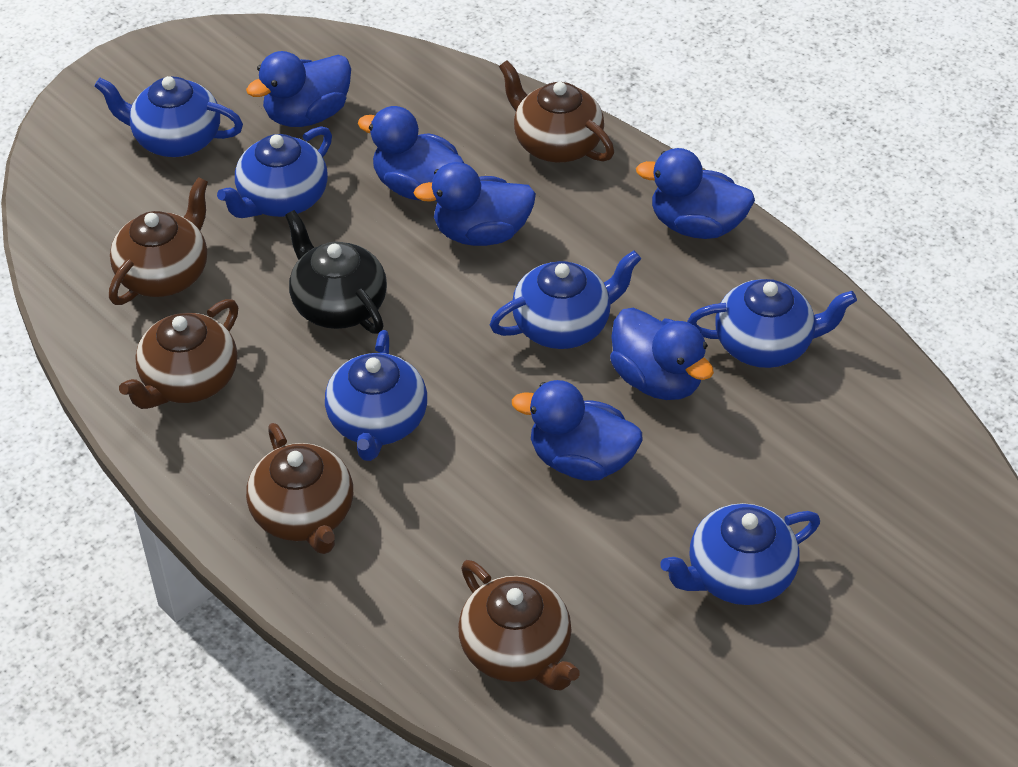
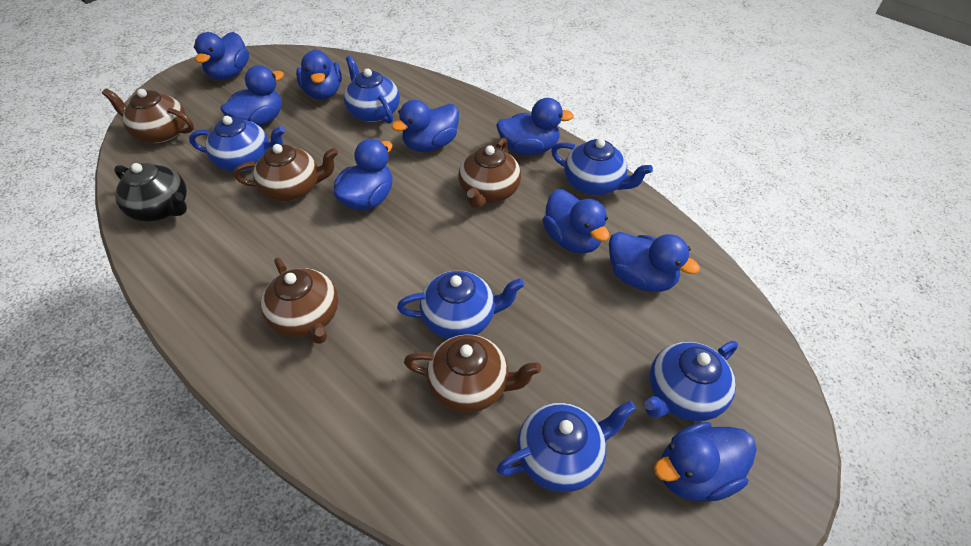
blue duck: [246,51,351,127] [358,106,464,201] [414,162,536,246] [512,380,643,481] [610,308,714,400] [636,148,755,239] = 6 -> [194,32,249,80] [220,65,284,127] [296,49,342,100] [334,139,392,210] [391,100,459,152] [496,98,574,155] [543,189,609,254] [609,232,700,292] [654,422,757,501] = 9

